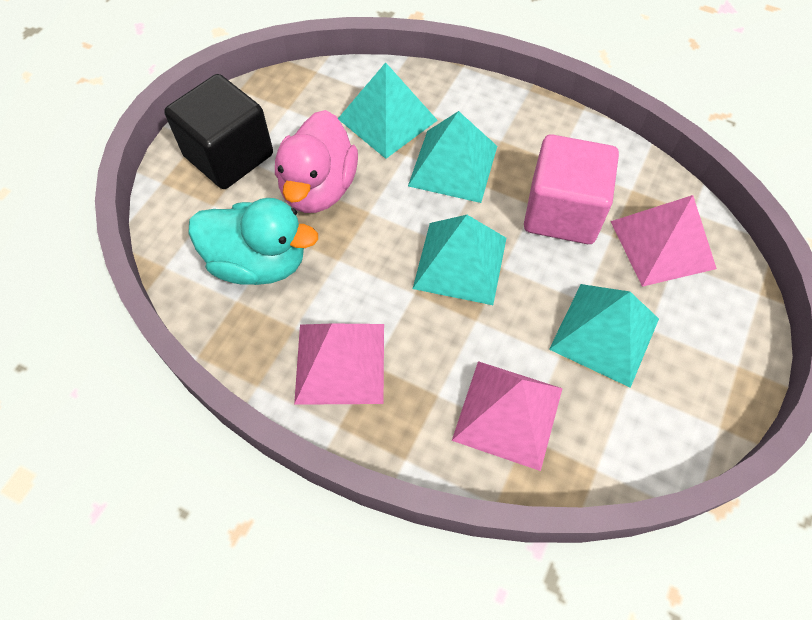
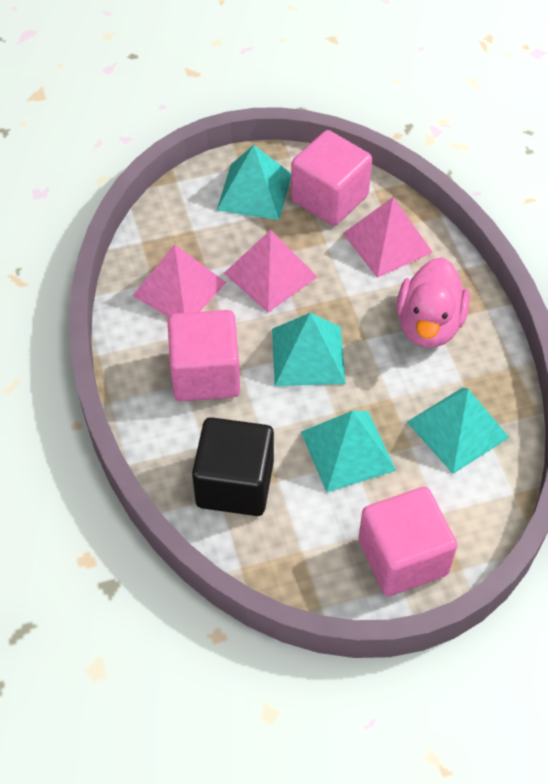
pink cube: [524,134,619,244] = 1 -> [168,310,240,402] [291,130,372,226] [359,487,457,596] = 3
turquoise duck: [188,198,318,285] = 1 -> none = 0

